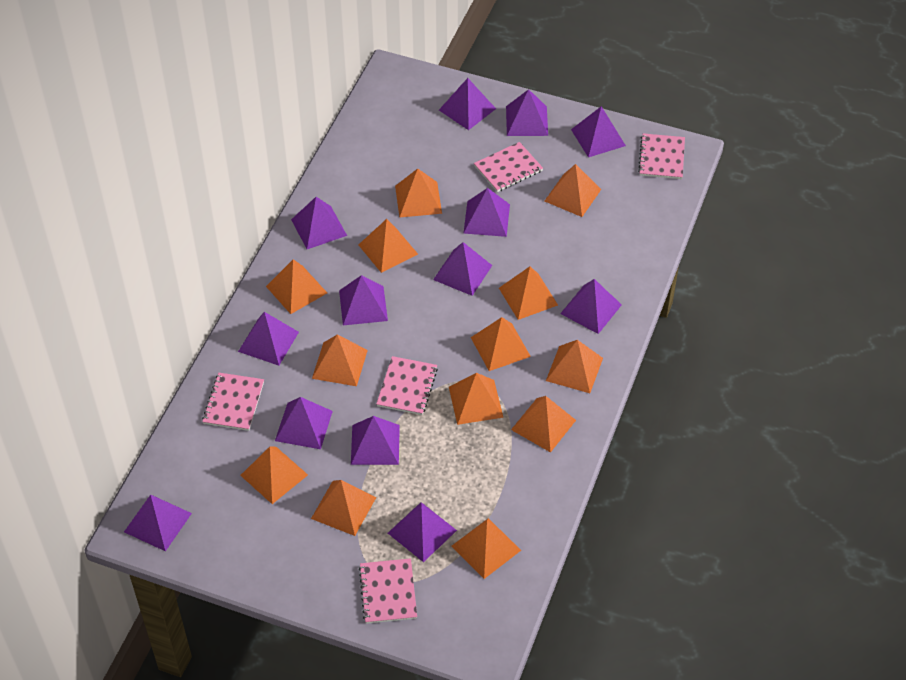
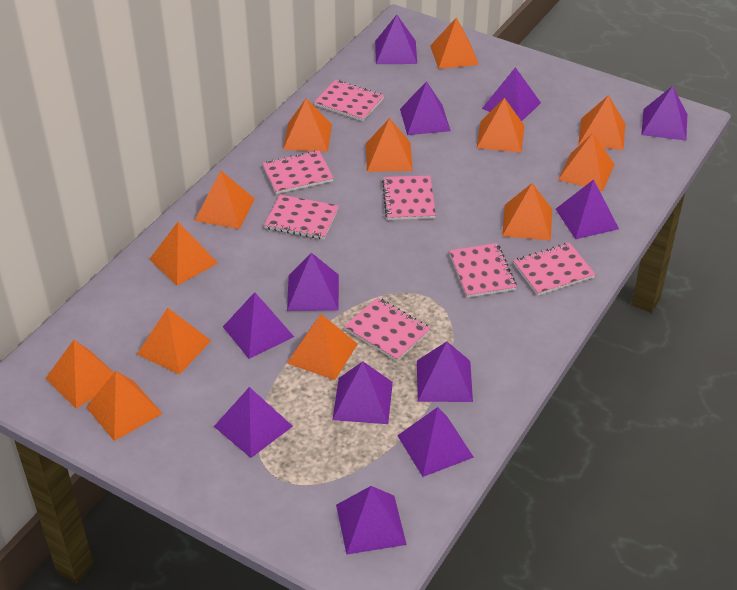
pink notebook: [202,373,264,431] [359,558,417,624] [376,356,438,415] [474,142,543,192] [638,133,685,179] = 5 -> [262,150,334,194] [264,195,339,239] [314,80,384,121] [344,297,431,361] [382,176,436,220] [449,243,517,298] [513,243,596,296] = 7
purple pyramid: [124,495,192,551] [238,312,299,366] [275,397,333,449] [291,197,347,249] [339,275,388,325] [351,416,400,465] [388,502,457,562] [433,242,492,296] [439,78,496,130] [463,188,510,237] [506,89,548,136] [560,279,622,334] [571,106,626,157] = 13 -> [214,387,293,458] [223,292,294,359] [287,253,339,311] [332,361,393,424] [336,486,407,554] [375,15,417,64] [397,407,474,477] [400,81,451,135] [417,342,473,402] [482,67,541,121] [556,179,619,239] [641,86,687,141] = 12

